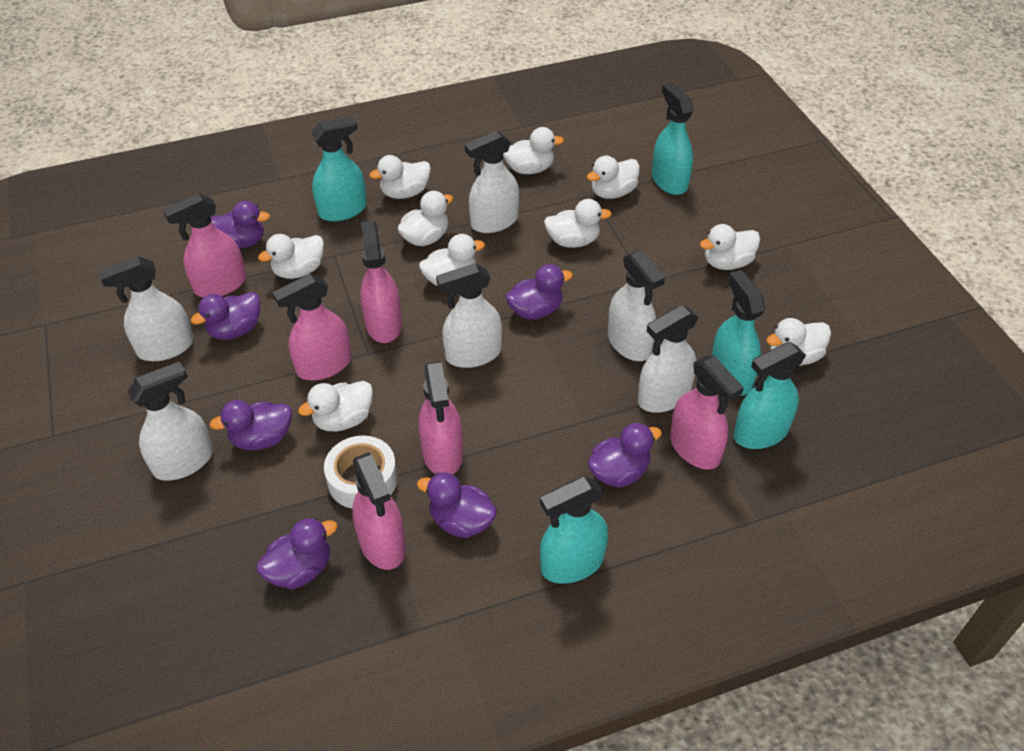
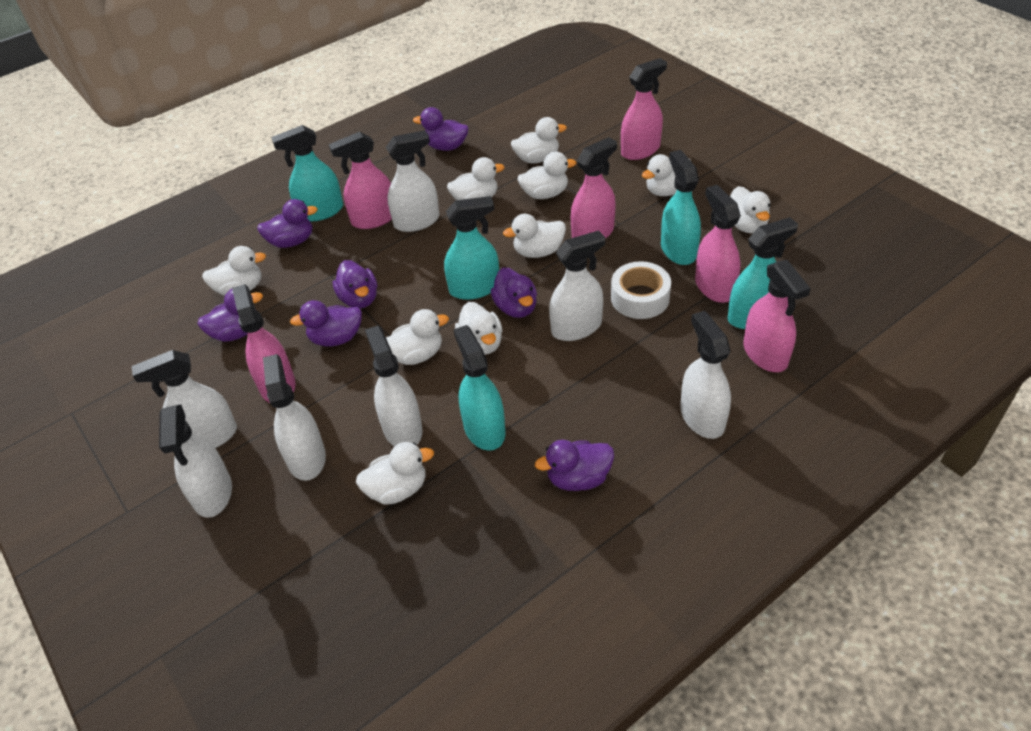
white spray bottle: [99,256,194,361] [127,362,213,481] [436,263,502,368] [465,131,519,233] [608,250,665,361] [638,305,698,413] = 6 -> [131,350,237,448] [159,404,232,518] [263,354,326,481] [365,326,423,447] [386,130,439,232] [549,231,605,341] [680,311,731,439] = 7

